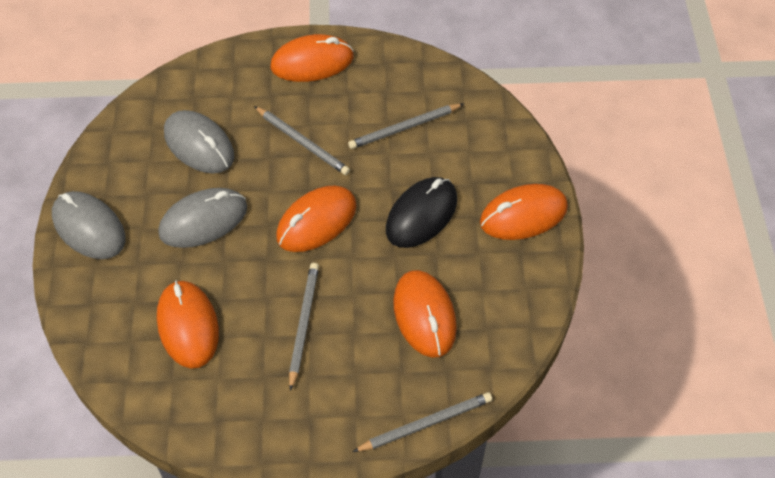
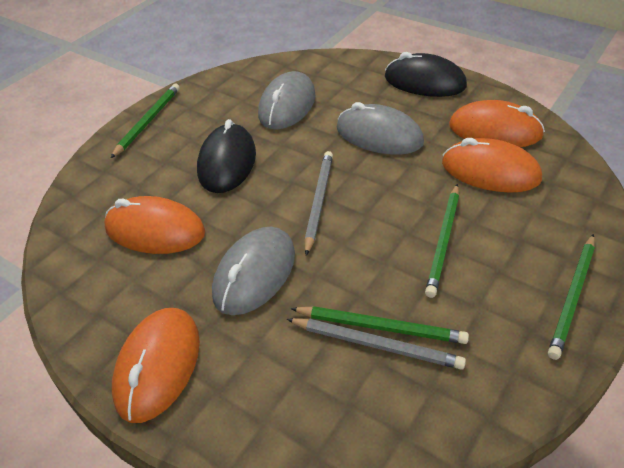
black mouse: [386,177,457,248] = 1 -> [197,119,256,193] [385,52,467,97] = 2
green pencil: none = 0 -> [111,84,180,158] [290,306,469,344] [425,184,459,298] [548,234,595,360] = 4
grey pencil: [254,106,350,175] [289,263,319,391] [348,104,463,149] [353,392,492,452] = 4 -> [287,318,466,370] [304,151,333,256] = 2
orange mouse: [157,280,219,369] [270,34,354,82] [276,186,357,252] [393,270,457,358] [480,184,568,240] = 5 -> [104,196,205,254] [112,308,200,423] [442,138,542,193] [449,100,545,147] = 4

